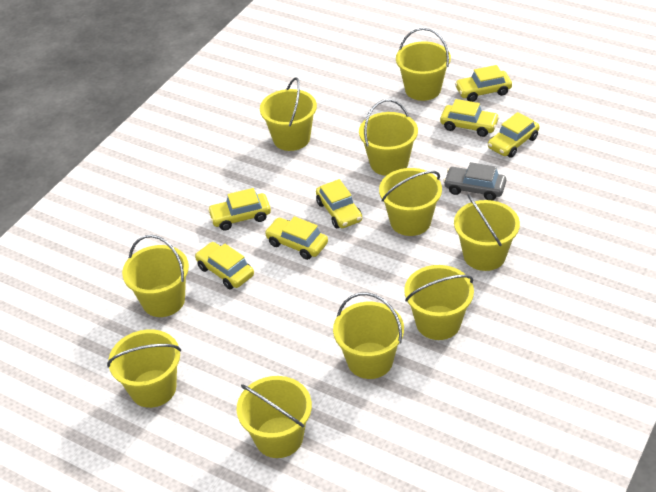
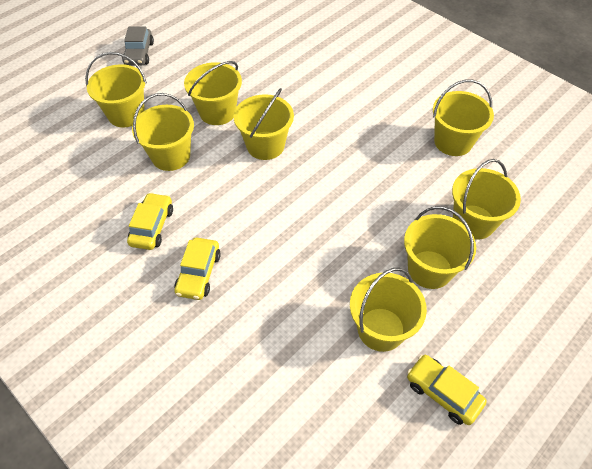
yellow bucket: [107,329,181,408] [122,235,189,317] [237,376,312,458] [260,77,317,151] [333,292,404,379] [359,99,418,176] [379,168,442,236] [396,28,451,101] [404,265,474,340] [454,194,520,271] = 10 -> [85,52,147,128] [132,93,194,171] [184,61,242,125] [234,88,294,160] [350,268,427,352] [404,206,476,289] [433,80,494,156] [452,159,521,240] = 8
yellow car: [195,242,254,290] [208,188,271,231] [265,216,328,260] [316,179,362,228] [440,99,499,137] [455,65,512,102] [488,112,540,158] = 7 -> [127,192,173,250] [174,238,221,300] [407,355,487,425] = 3

